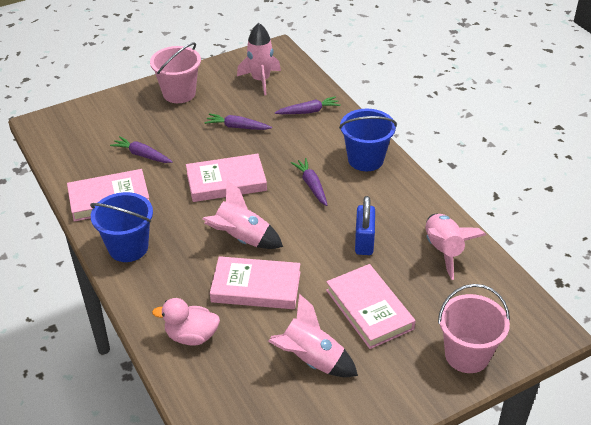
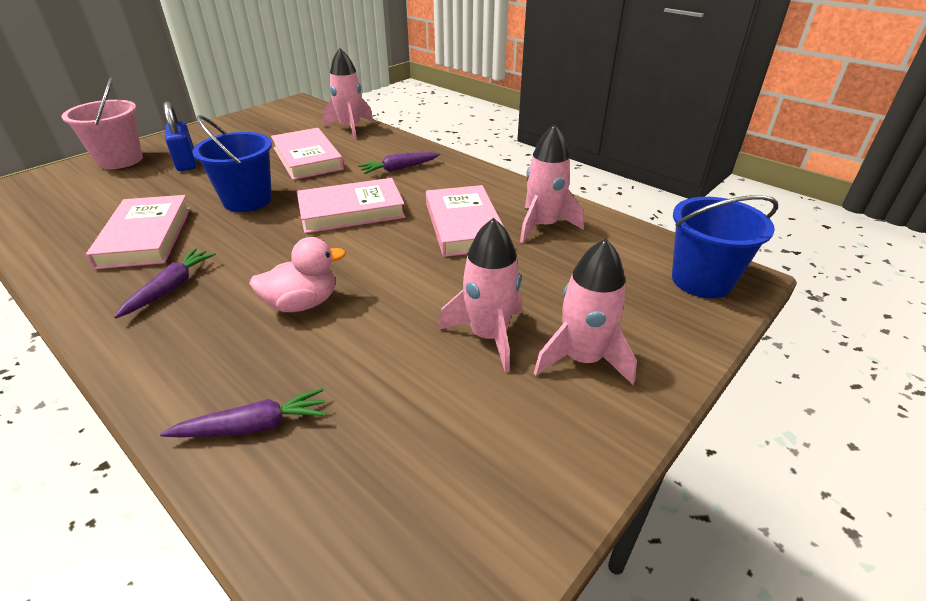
pink bucket: [150,42,201,103] [438,284,510,373] = 2 -> [62,77,143,169] = 1
purple carrot: [110,136,173,163] [205,113,272,130] [275,96,341,114] [291,158,327,206] = 4 -> [114,248,216,318] [160,388,326,438] [358,152,440,174] = 3

